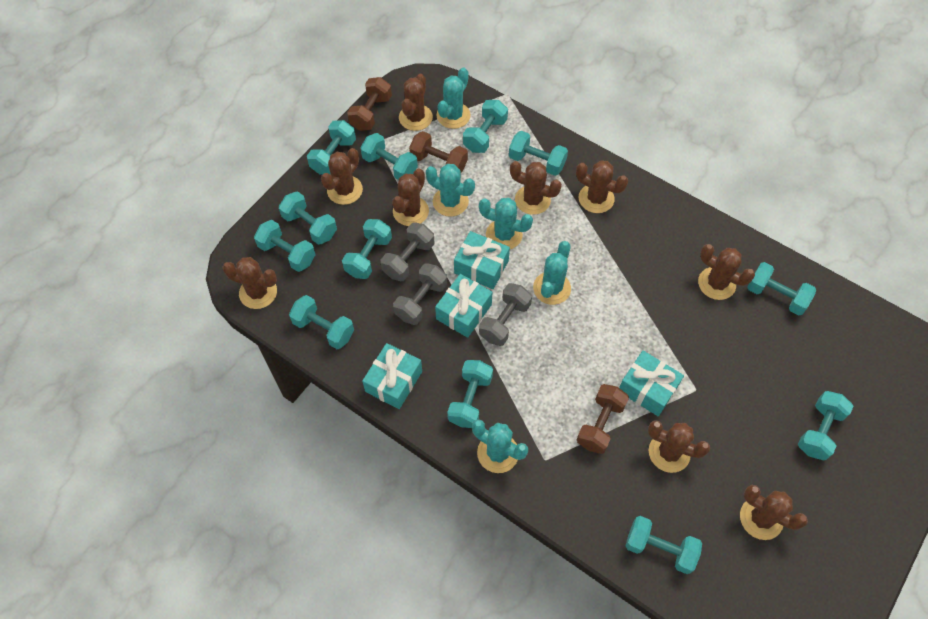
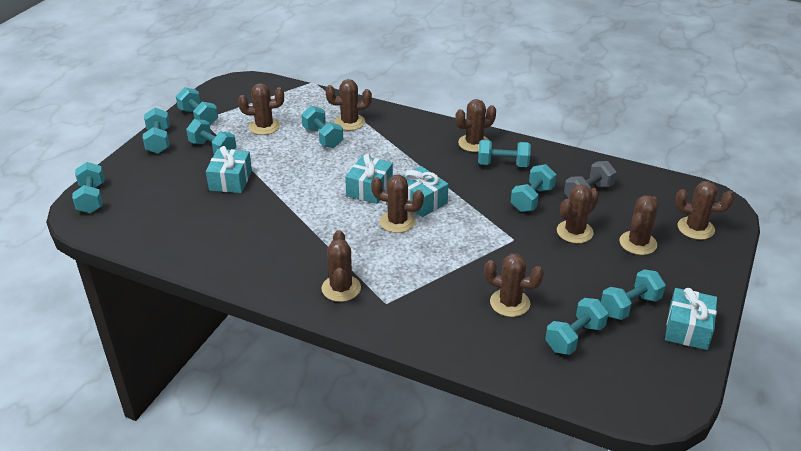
brown dumbbell: [347,77,392,131] [409,131,468,172] [577,384,629,454] = 3 -> none = 0
grey dumbbell: [381,222,435,281] [393,263,447,325] [479,283,532,346] = 3 -> [564,161,617,198] = 1
turquoise cactus: [426,164,475,217] [437,67,471,129] [472,419,528,473] [479,198,533,249] [533,241,571,305] = 5 -> none = 0
turquoise dumbbell: [254,220,316,272] [279,191,337,245] [289,295,354,349] [307,120,356,175] [342,219,392,279] [360,133,418,180] [447,360,493,428] [463,100,508,153] [509,131,568,176] [626,516,702,574] [747,262,816,316] [798,391,854,461] = 12 -> [72,162,104,213] [143,108,170,154] [176,87,218,126] [186,119,236,154] [301,106,343,148] [478,140,531,167] [511,164,556,212] [545,298,609,355] [601,269,666,320] = 9

